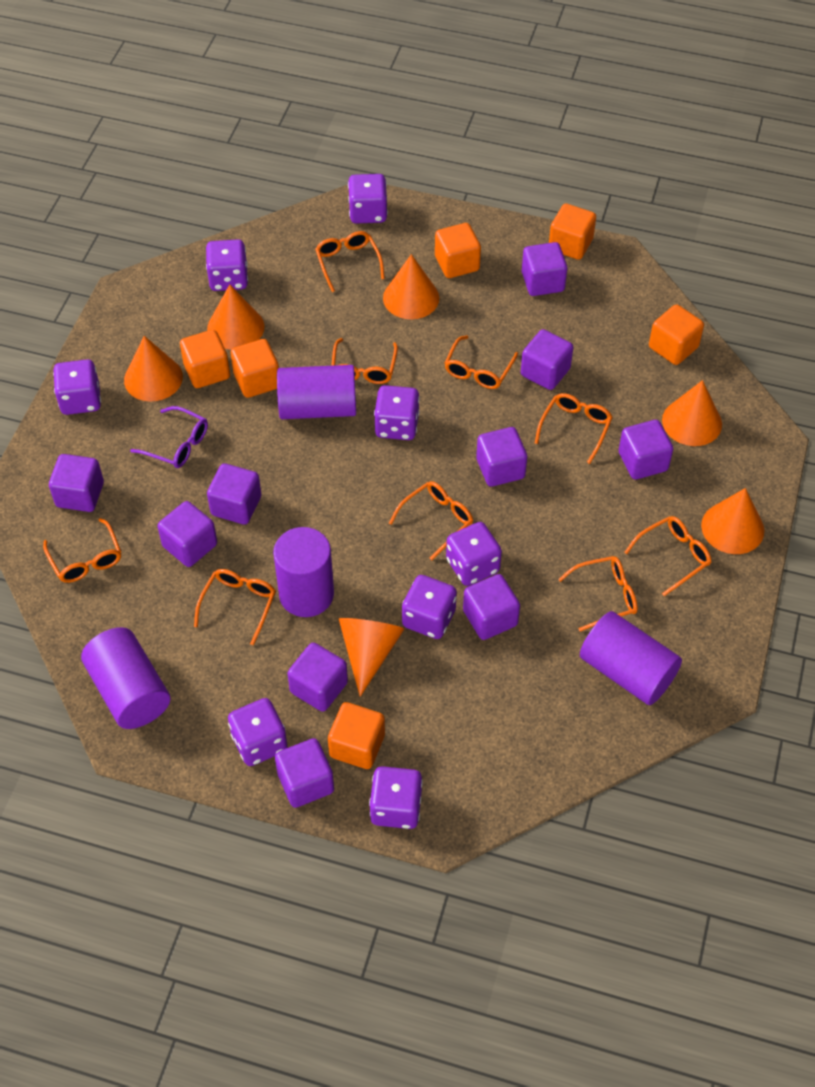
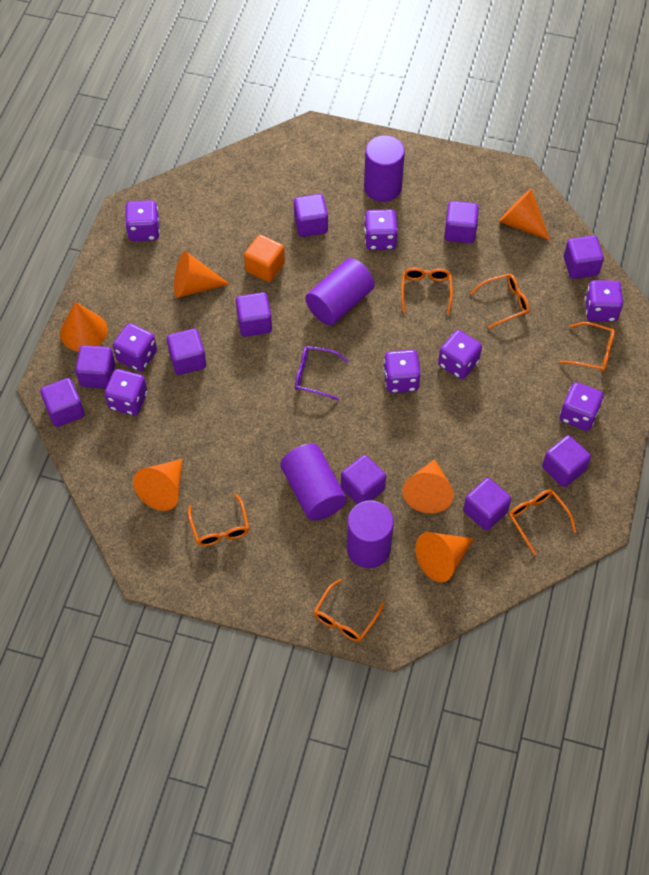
orange cube: [180,330,230,388] [231,339,279,398] [328,702,385,769] [435,223,481,278] [549,203,596,260] [649,304,704,365] = 6 -> [244,235,285,282] = 1
orange glasses: [43,518,121,583] [194,569,276,645] [315,231,385,292] [331,338,398,384] [389,481,473,560] [445,335,518,389] [535,393,613,464] [558,556,638,631] [624,516,711,596] = 9 -> [188,494,249,546] [314,579,384,642] [401,268,453,314] [470,274,530,329] [509,489,576,555] [560,322,615,372] = 6

